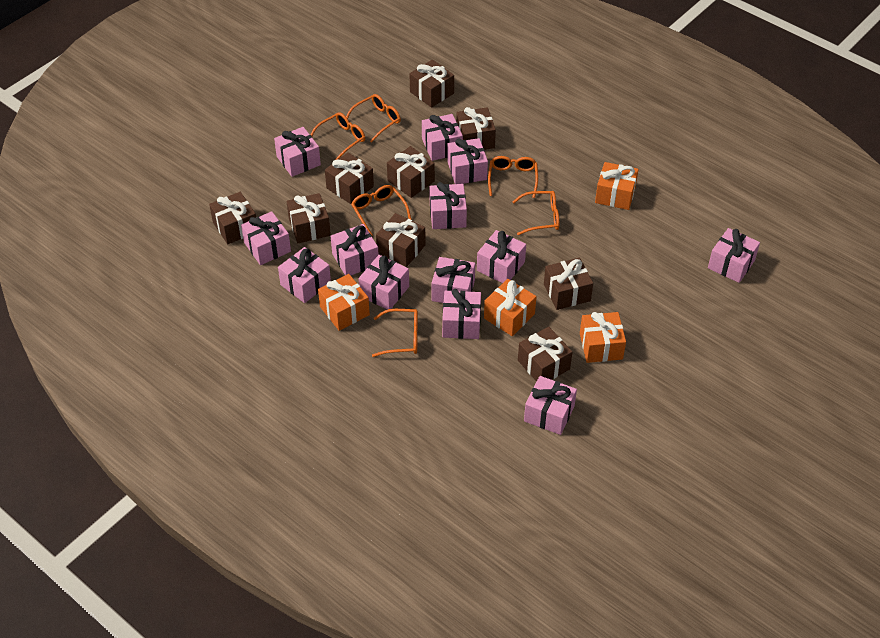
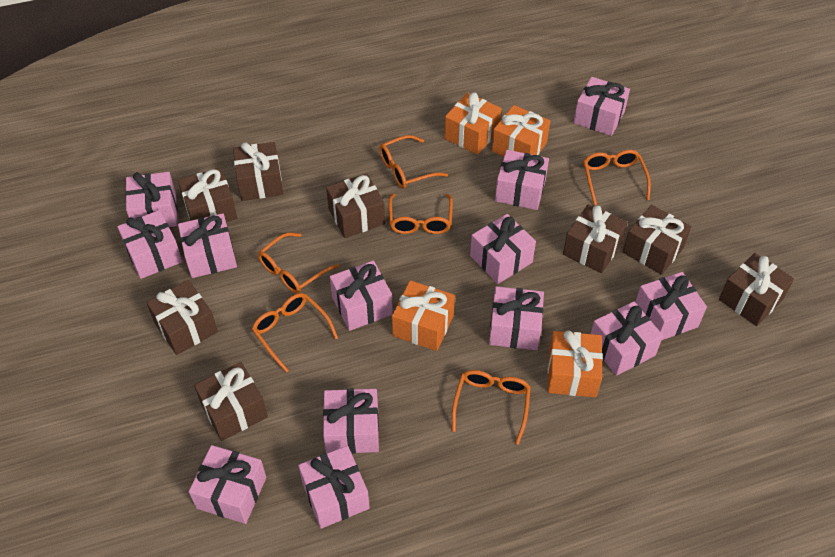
brown gift: [209,192,256,244] [286,193,331,243] [325,152,374,204] [376,213,426,267] [387,146,435,198] [410,60,454,108] [456,107,496,150] [518,327,572,382] [544,258,593,310] = 9 -> [147,280,218,355] [178,168,237,222] [194,362,268,441] [233,142,283,201] [326,173,385,238] [563,204,628,273] [623,205,691,275] [719,253,794,326] = 8

